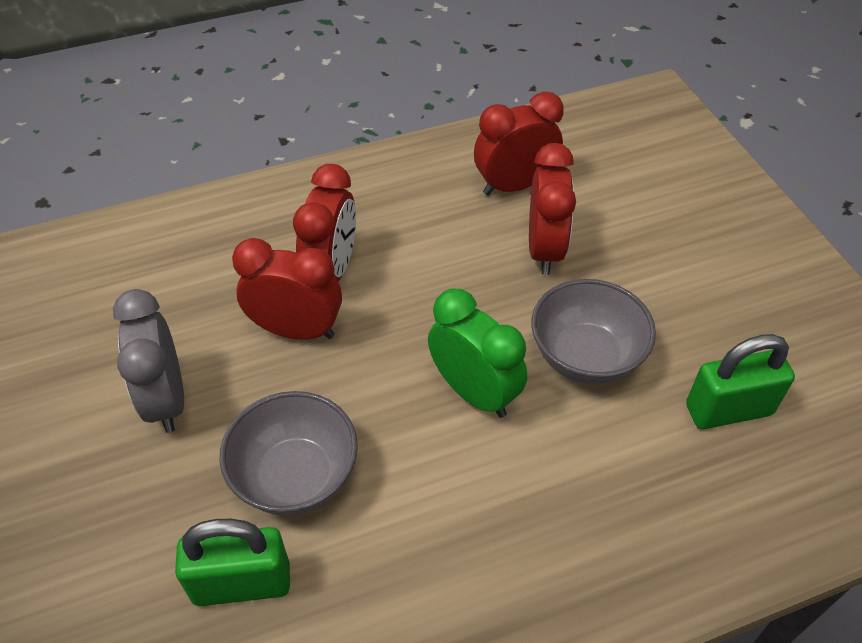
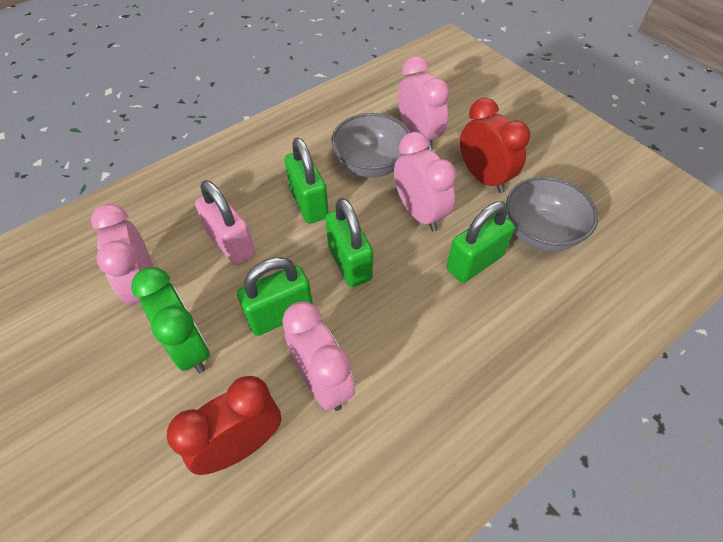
green padlock: [175,519,290,606] [686,334,795,429] = 2 -> [237,257,313,336] [285,138,329,224] [325,198,373,287] [447,201,515,283] = 4
grey clock: [113,289,184,433] = 1 -> none = 0
pink clock: none = 0 -> [91,204,153,305] [282,302,355,411] [394,132,457,232] [398,56,450,150] = 4
pink padlock: none = 0 -> [195,180,255,265] = 1
red clock: [232,238,342,340] [293,164,356,281] [474,92,564,195] [529,143,576,275] = 4 -> [167,376,281,475] [460,98,530,193] = 2

